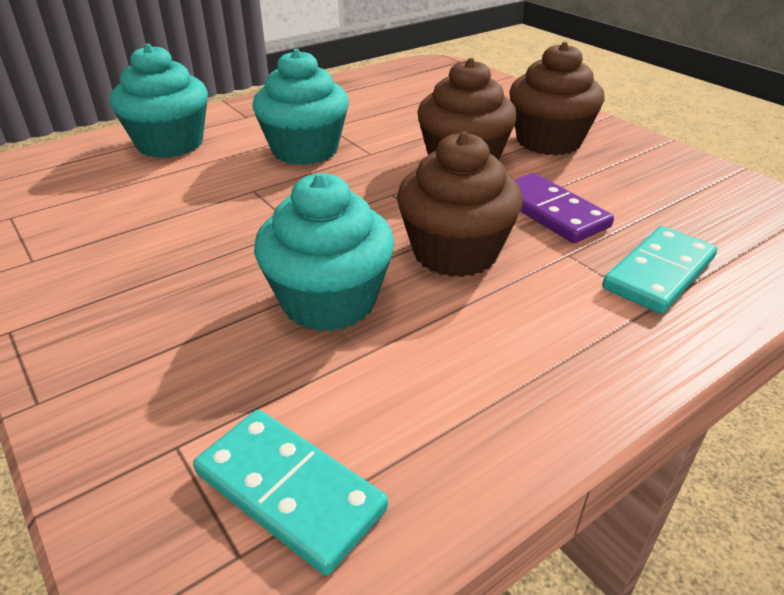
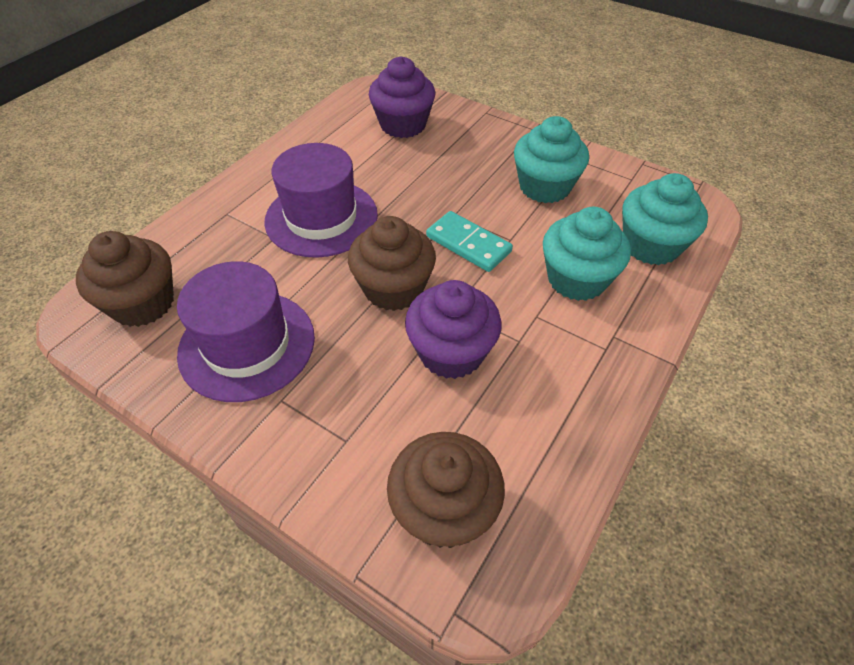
purple cupcake: none = 0 -> [369,57,435,138] [405,280,502,379] = 2
purple domino: [514,173,614,243] = 1 -> none = 0
purple hat: none = 0 -> [177,261,315,402] [264,143,378,258] = 2
turquoise domino: [193,410,388,575] [602,226,717,314] = 2 -> [426,211,513,272] = 1

